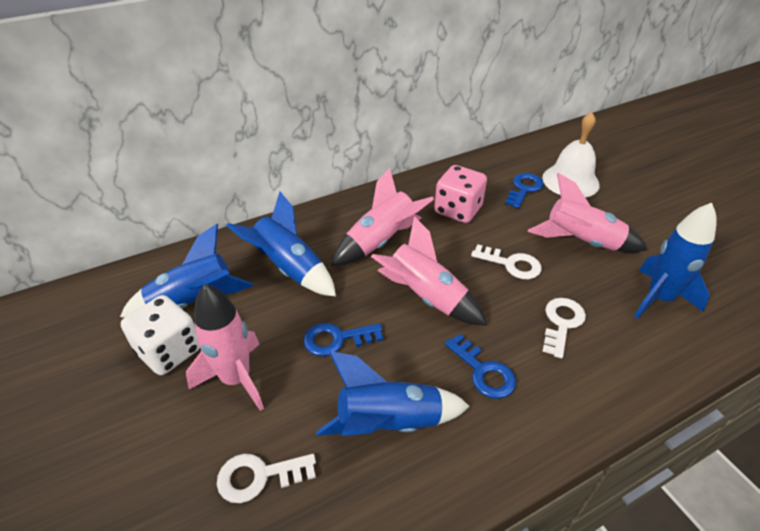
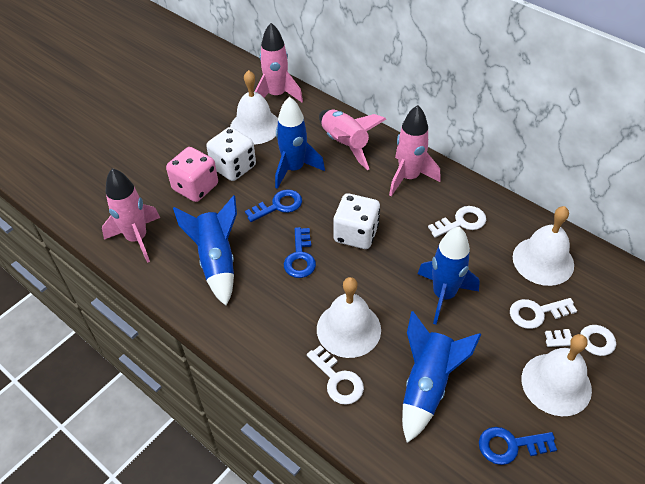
white bell: [542,112,600,198] = 1 -> [230,70,278,144] [317,277,381,358] [513,206,574,286] [522,334,592,416] = 4
white dice: [121,295,200,375] = 1 -> [206,127,256,181] [334,193,380,249] = 2
white key: [217,454,316,503] [471,244,542,279] [542,298,586,358] = 3 -> [307,345,364,405] [428,206,486,238] [510,298,577,329] [545,325,616,356] = 4

